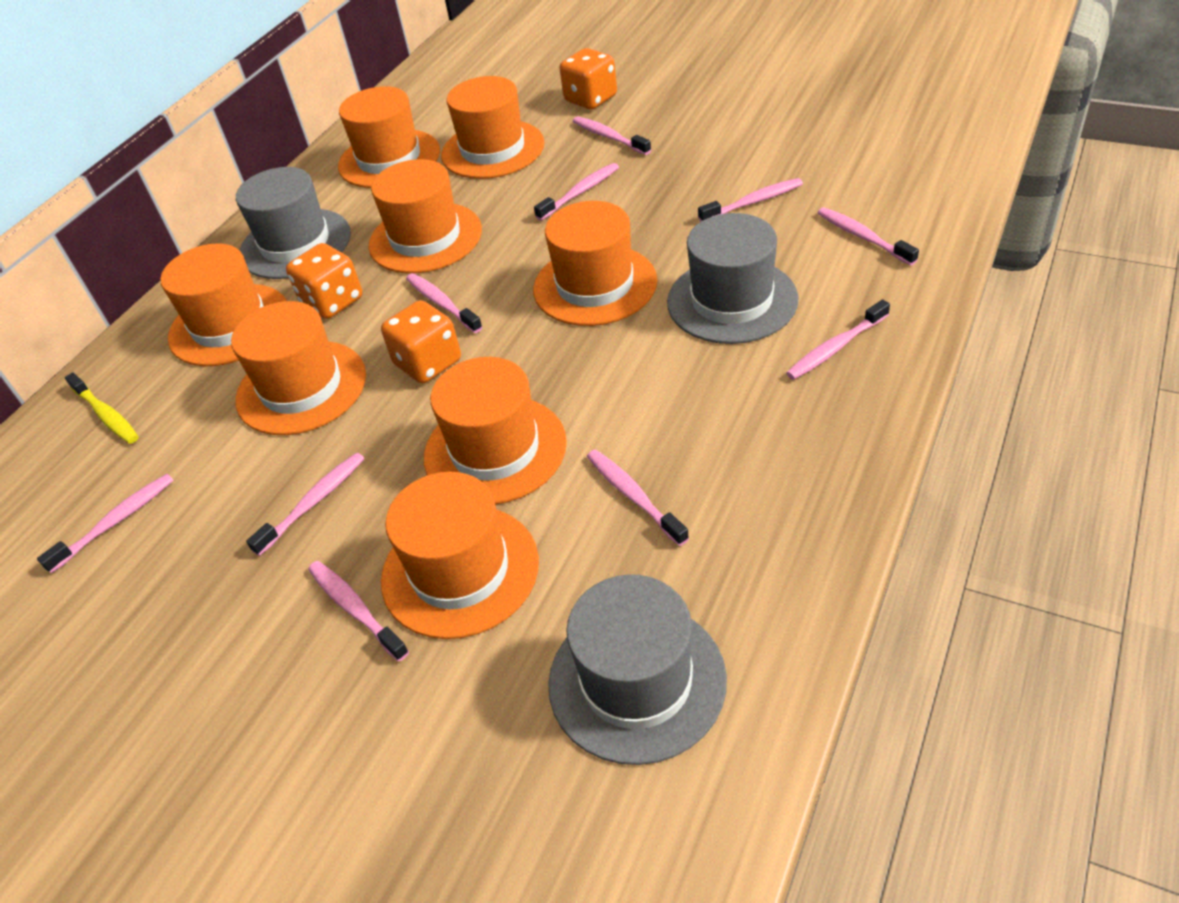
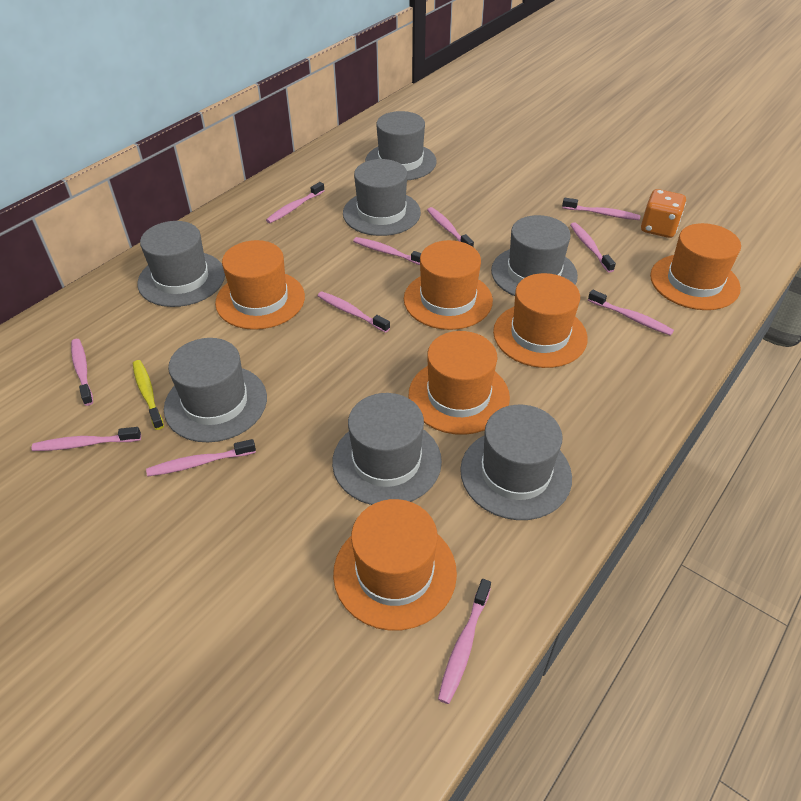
grey hat: [236,167,351,279] [548,574,727,765] [667,213,799,344] = 3 -> [137,221,225,307] [164,338,267,442] [332,393,442,505] [343,159,421,236] [365,111,437,180] [460,405,572,520] [491,215,578,296] = 7
orange dice: [286,243,362,319] [381,300,461,383] [559,48,617,109] = 3 -> [641,189,686,238] = 1
orange hat: [161,243,287,366] [231,301,366,435] [338,86,440,188] [368,159,482,274] [381,472,539,639] [424,357,567,504] [441,76,545,179] [533,201,657,326] = 8 -> [215,240,305,330] [333,499,457,631] [404,240,493,330] [408,331,510,435] [493,273,588,368] [650,223,741,310] = 6
pink toothbrush: [37,474,173,573] [246,453,364,556] [308,561,409,662] [406,273,482,333] [534,163,619,221] [573,116,651,155] [587,449,689,546] [698,178,803,222] [786,299,890,380] [817,207,919,265] = 10 -> [32,427,141,451] [71,339,93,406] [146,439,256,476] [266,182,325,223] [318,292,390,333] [353,237,421,265] [427,207,474,247] [438,579,491,704] [562,198,641,220] [570,222,616,273] [588,290,674,336] = 11

